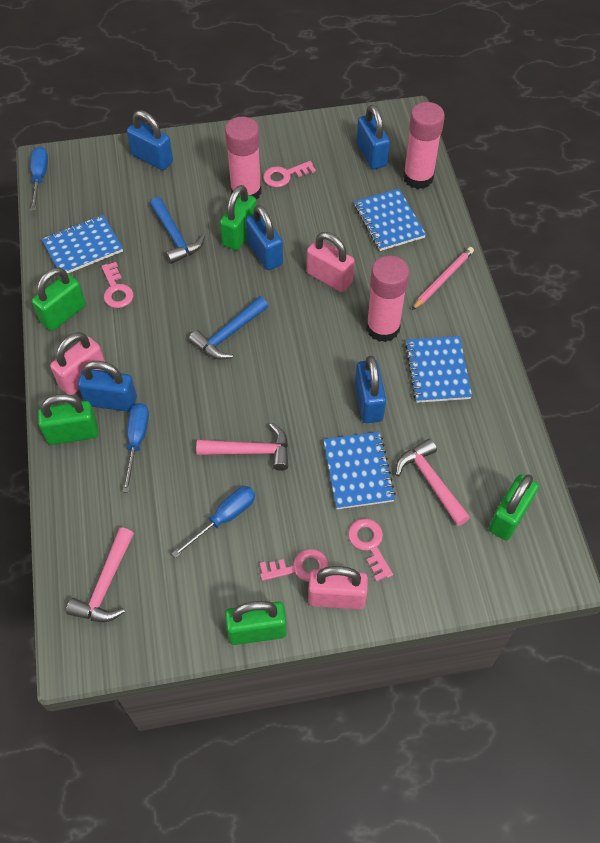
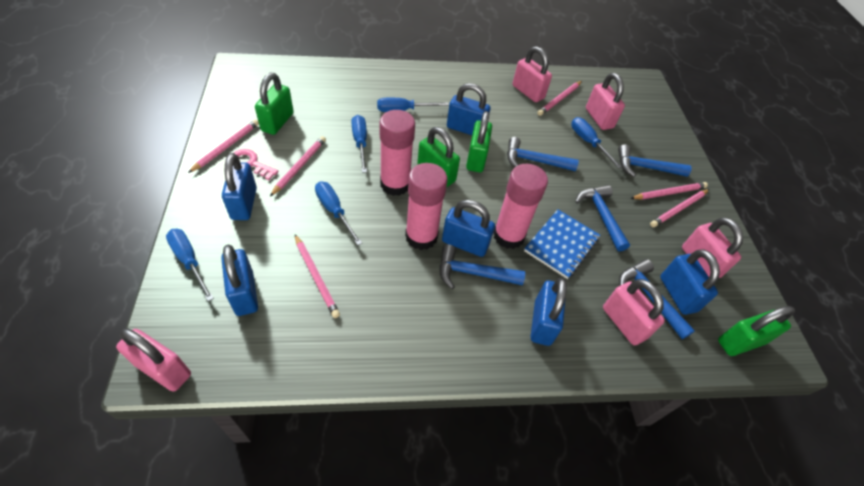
blue hammer: [150,197,205,264] [189,296,268,360] = 2 -> [439,245,525,289] [507,137,579,171] [575,185,630,251] [618,144,692,177] [619,259,695,339] = 5
blue notebook: [42,215,123,273] [323,432,396,509] [354,189,426,251] [405,336,472,403] = 4 -> [524,209,600,279] = 1
blue padlock: [78,361,137,412] [127,110,173,170] [246,205,283,270] [355,356,386,423] [357,105,390,169] = 5 -> [221,245,258,316] [222,153,257,220] [442,200,495,257] [447,83,491,135] [531,278,567,346] [660,250,720,315] = 6
blue screwdriver: [30,147,48,211] [123,403,149,493] [171,486,255,558] = 3 -> [166,229,214,301] [315,182,362,246] [351,115,367,173] [377,98,449,112] [571,117,622,169] = 5
green padlock: [32,268,86,331] [38,394,98,445] [220,185,257,251] [225,601,287,645] [489,474,539,540] = 5 -> [255,73,293,135] [417,127,460,187] [466,111,492,172] [718,306,795,356] = 4
pink hammer: [66,527,134,622] [196,423,288,471] [396,438,470,526] = 3 -> none = 0
pink key: [101,262,133,308] [260,549,328,582] [263,161,316,187] [348,519,393,582] = 4 -> [234,149,278,180] = 1
pink padlock: [50,332,105,395] [307,232,354,292] [308,566,368,610] = 3 -> [116,328,191,392] [512,46,552,102] [586,73,625,130] [603,279,665,345] [682,217,743,278] = 5
pink pencil: [412,247,474,310] = 1 -> [188,120,259,173] [270,136,326,196] [295,234,340,318] [537,81,582,116] [630,182,708,200] [650,189,709,227] = 6

